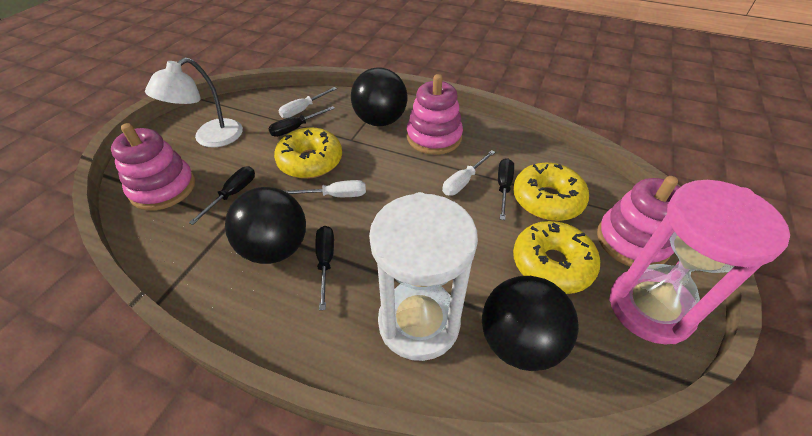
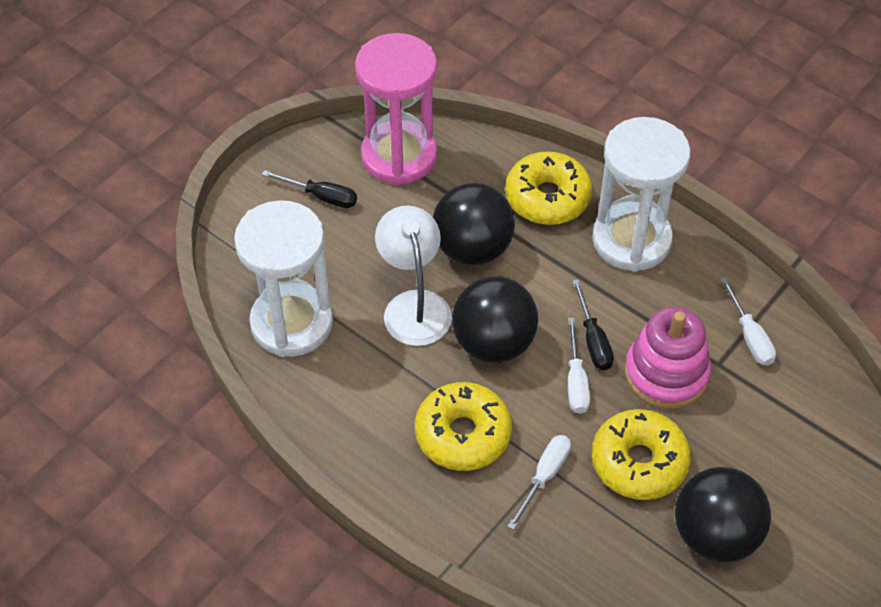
black screwdriver: [189,166,255,225] [268,106,335,137] [316,226,334,310] [498,158,514,220] = 4 -> [262,170,357,208] [572,279,614,370] = 2
pink stacking toy: [111,123,195,211] [407,74,463,155] [597,176,680,266] = 3 -> [625,307,711,409] = 1
white hourglass: [369,192,478,361] = 1 -> [234,200,333,357] [592,117,690,272] = 2

